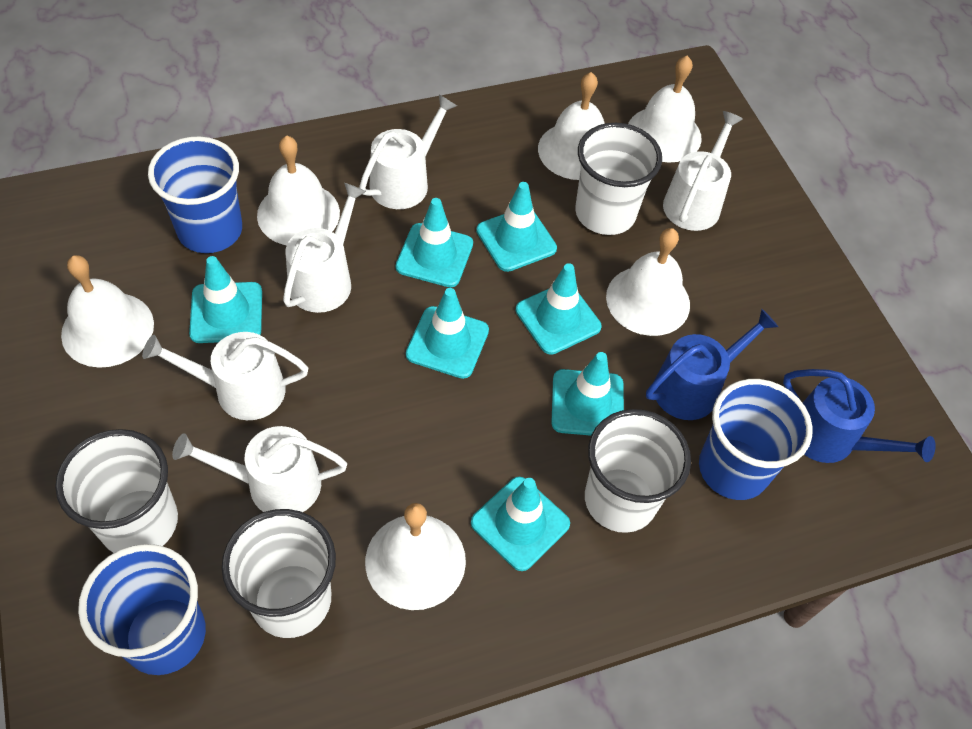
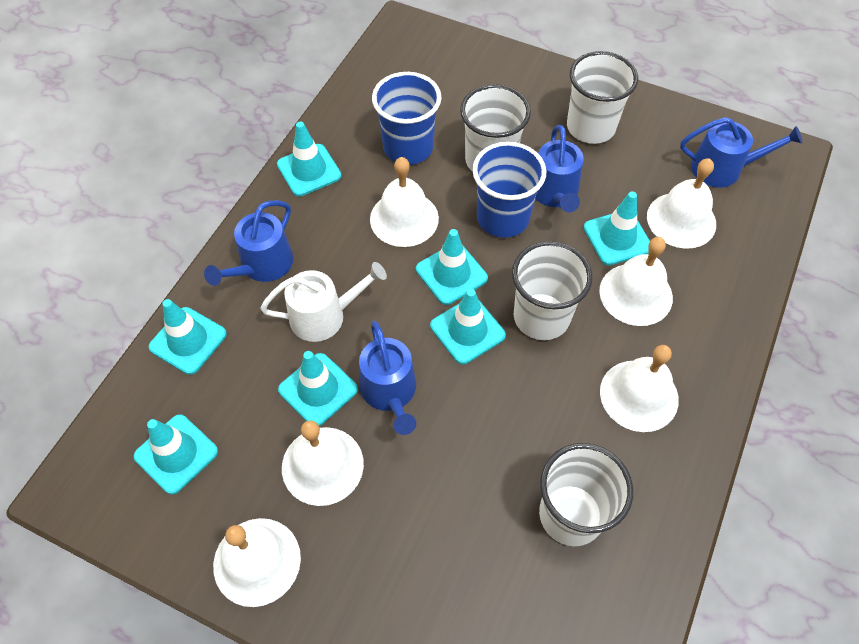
blue cup: [78,544,206,675] [148,136,242,253] [699,379,813,500] = 3 -> [372,72,442,165] [472,142,546,238] = 2
blue watering can: [646,309,778,420] [783,369,936,463] = 2 -> [204,200,293,286] [359,321,416,435] [535,125,583,212] [680,117,803,188] = 4
white watering can: [142,332,308,420] [172,426,347,512] [283,183,366,313] [359,94,457,209] [663,111,743,231] = 5 -> [260,262,387,342] = 1

